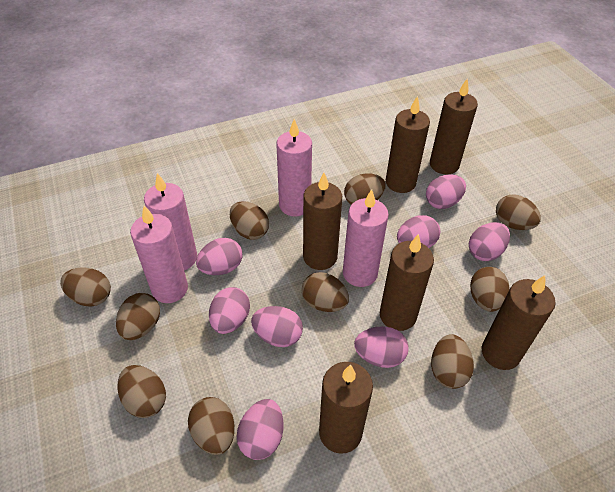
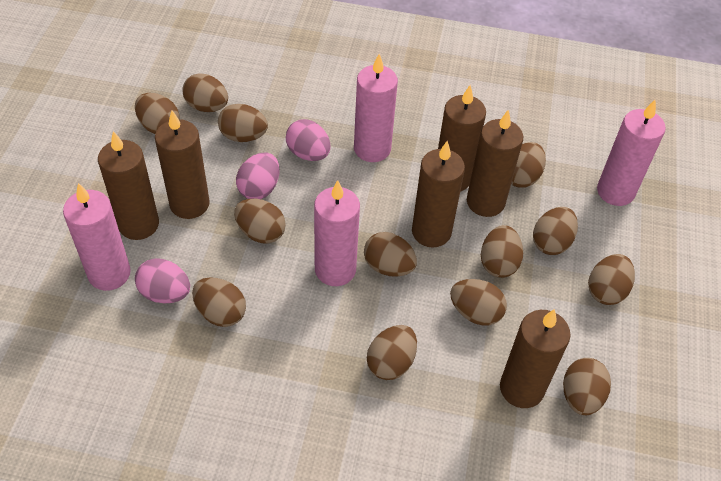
brown egg: [60,267,111,306] [116,293,160,340] [117,365,166,418] [188,397,235,455] [230,201,269,240] [302,272,349,312] [344,174,386,205] [431,334,474,389] [470,267,509,312] [496,194,541,230] = 10 -> [135,93,180,134] [182,73,228,112] [192,277,246,327] [218,104,268,142] [234,199,286,244] [364,232,417,277] [367,325,417,380] [450,279,507,326] [481,225,523,278] [511,142,546,188] [533,207,578,255] [563,358,611,415] [588,254,635,305] = 13
pink egg: [196,238,242,275] [209,287,250,334] [237,399,284,460] [251,306,303,347] [354,326,409,368] [397,215,440,248] [426,175,466,209] [469,222,510,261] = 8 -> [135,258,190,303] [236,152,279,199] [286,119,330,161] = 3

